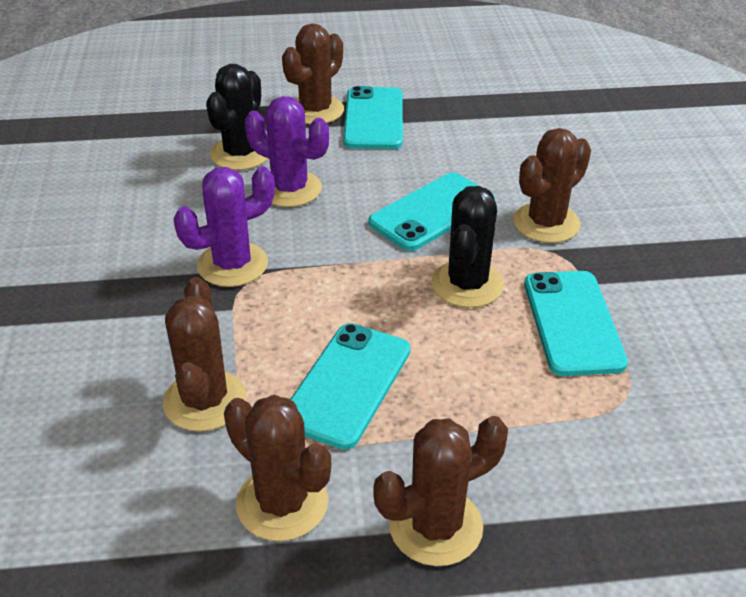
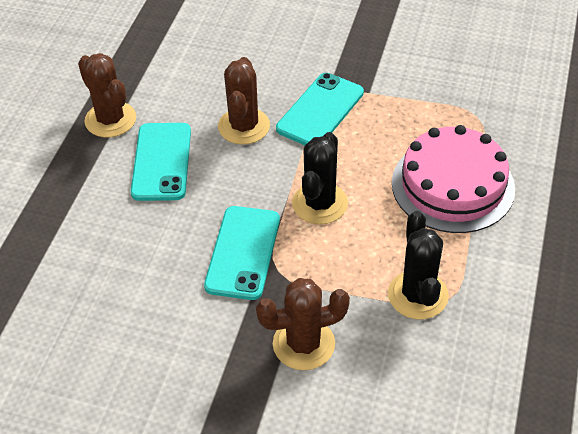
brown cactus: [163,277,246,431] [224,395,331,541] [282,23,344,124] [373,416,508,566] [513,128,591,243] = 5 -> [78,53,136,138] [218,57,270,145] [256,278,350,370] = 3
pink cake: none = 0 -> [392,125,515,233] = 1
purple cactus: [173,167,275,287] [245,96,329,207] = 2 -> none = 0
turquoise phone: [290,323,410,450] [343,86,403,149] [369,172,495,251] [524,271,628,376] = 4 -> [131,123,191,201] [204,206,280,300] [276,73,364,145] = 3

